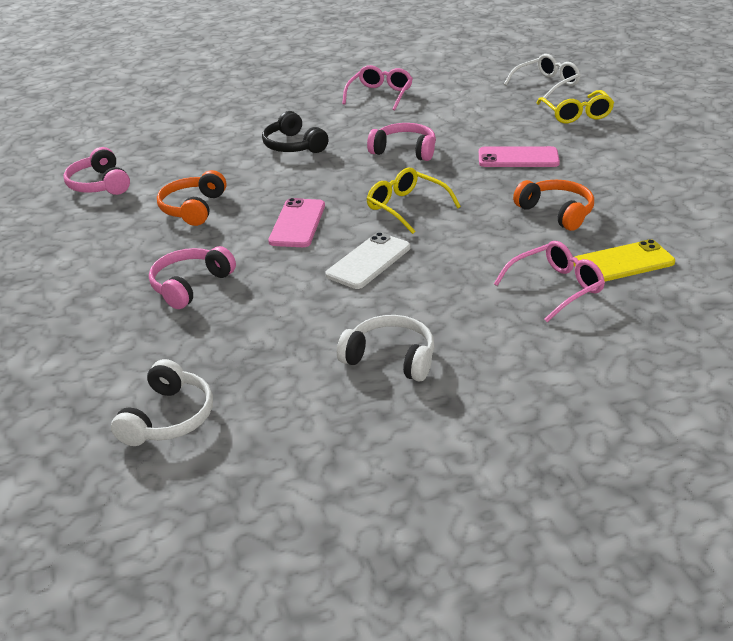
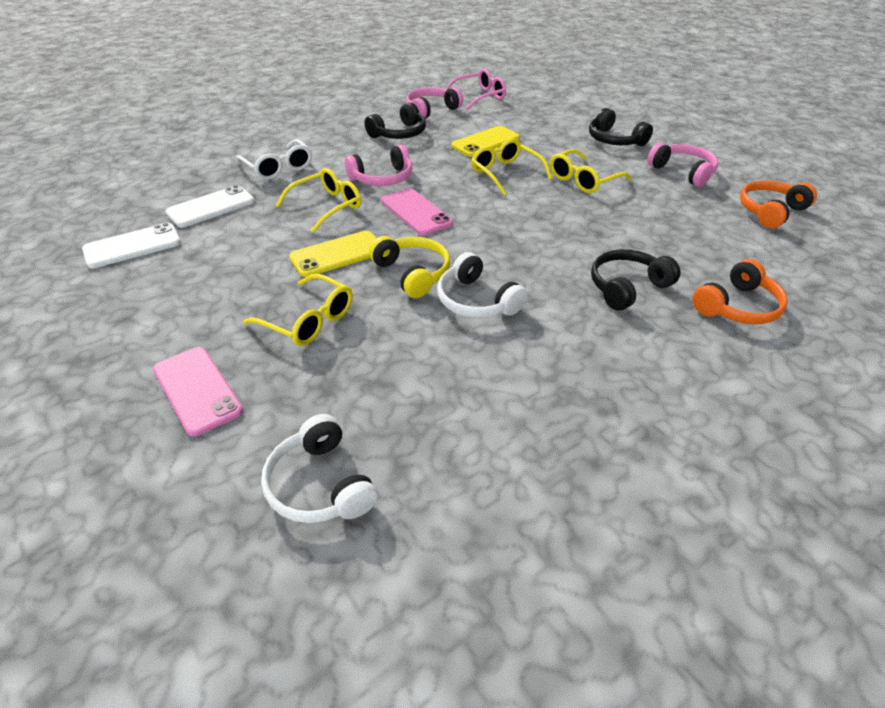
black headphones: [262,111,328,153] = 1 -> [364,103,426,139] [589,108,653,146] [591,249,681,311] = 3
pink glasses: [342,65,413,111] [494,241,605,322] = 2 -> [445,69,506,110] = 1
white phone: [325,232,410,289] = 1 -> [82,223,181,268] [165,185,255,228] = 2
yellow glasses: [367,168,461,234] [536,90,614,123] = 2 -> [243,274,353,346] [276,168,361,233] [471,139,552,196] [550,149,631,193] = 4
yellow headphones: none = 0 -> [369,236,450,298] = 1
yellow phone: [574,239,675,282] = 1 -> [289,231,376,277] [451,126,520,157] = 2

